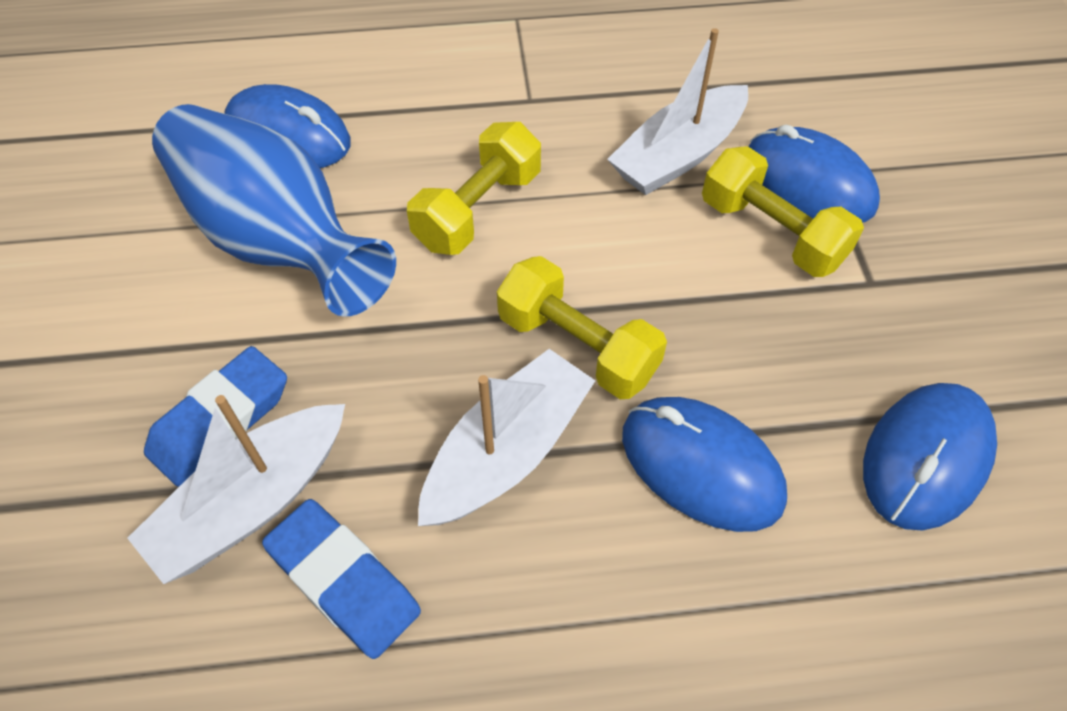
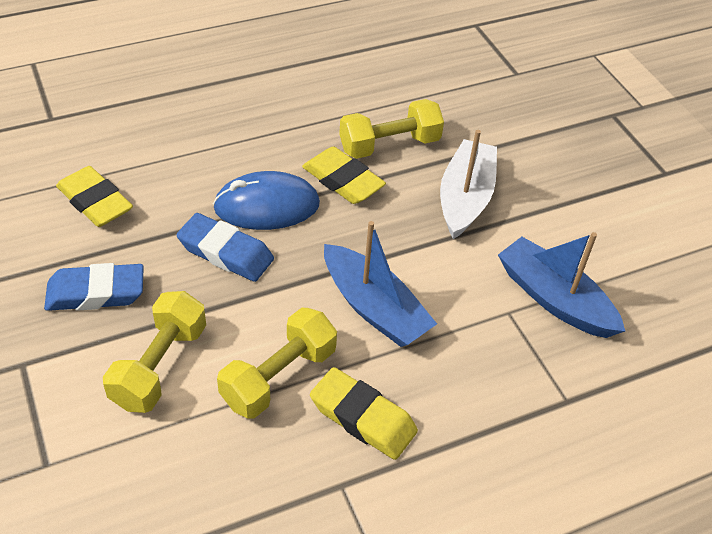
blue boat: none = 0 -> [324,221,437,347] [498,232,625,338] = 2
blue mouse: [224,84,350,168] [622,397,787,532] [748,125,880,223] [863,383,997,531] = 4 -> [213,171,320,230] = 1
blue vase: [152,104,396,317] = 1 -> none = 0
white boat: [127,395,345,584] [418,349,595,526] [607,28,748,195] = 3 -> [440,130,497,239] = 1
yellow eraser: none = 0 -> [56,166,133,227] [302,147,386,204] [310,367,418,460] = 3

